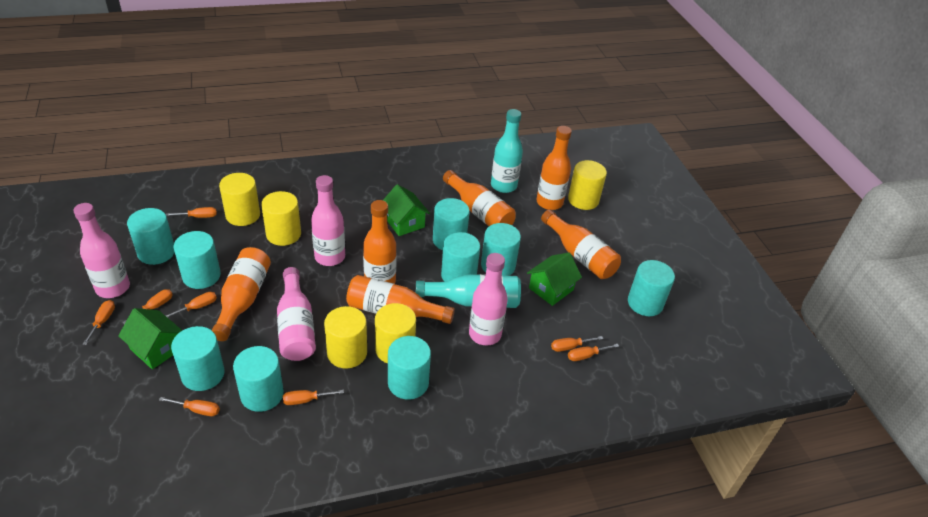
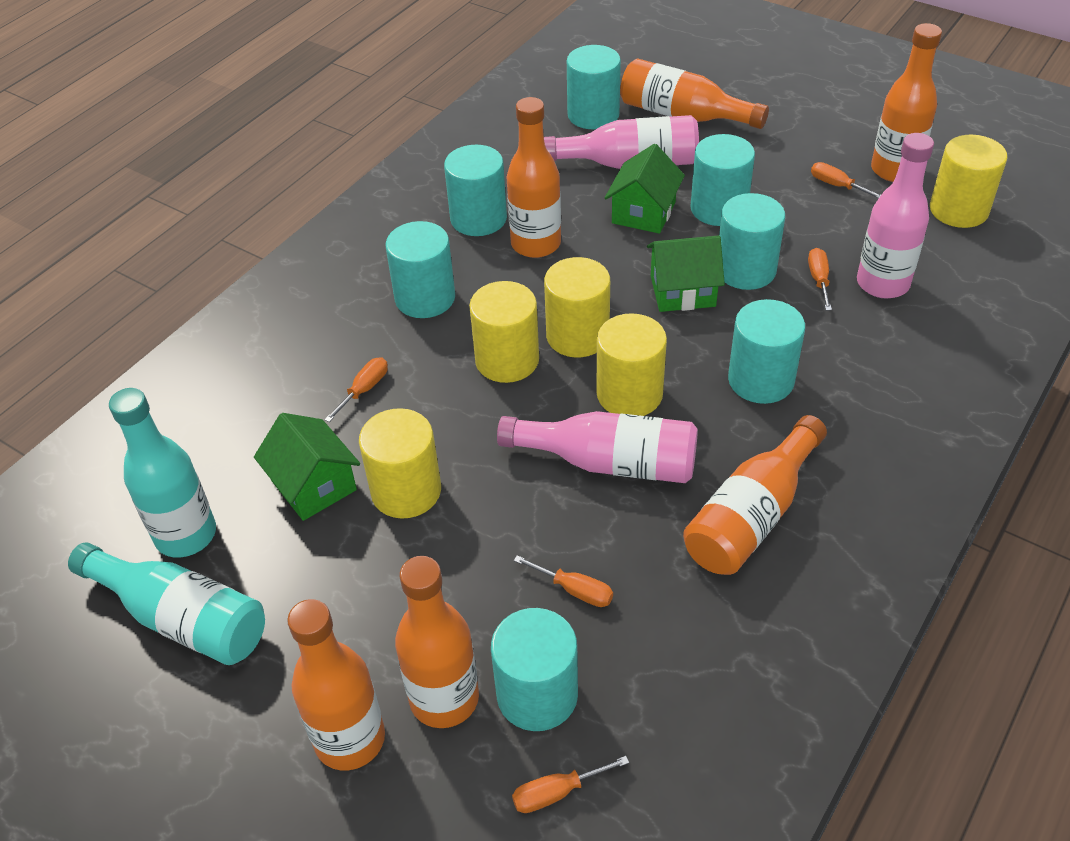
orange screwdriver: [82,300,115,345] [122,289,173,324] [159,397,220,416] [165,292,217,318] [166,207,217,218] [283,390,344,405] [551,336,603,352] [568,344,619,361] = 8 -> [324,357,388,422] [512,756,629,813] [514,555,613,607] [808,248,832,311] [811,162,881,198] = 5
pink bottle: [73,203,130,298] [277,267,316,361] [311,175,345,266] [469,253,508,345] = 4 -> [497,411,698,483] [544,115,699,169] [857,133,934,299] = 3
turquoise cylinder: [127,208,175,265] [171,326,224,391] [174,231,221,289] [233,346,284,412] [388,336,431,400] [433,198,470,250] [441,232,480,282] [481,223,521,276] [628,260,675,316] = 9 -> [386,221,455,318] [444,145,507,236] [491,608,578,731] [567,45,621,129] [690,134,755,226] [719,193,785,290] [728,299,805,404] = 7

